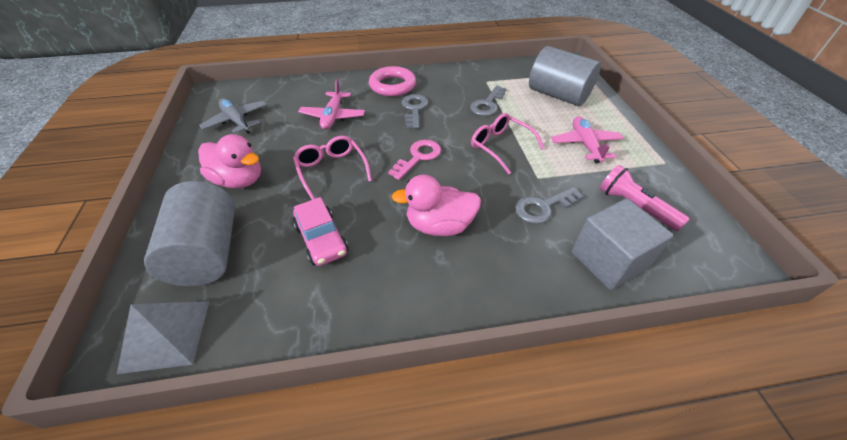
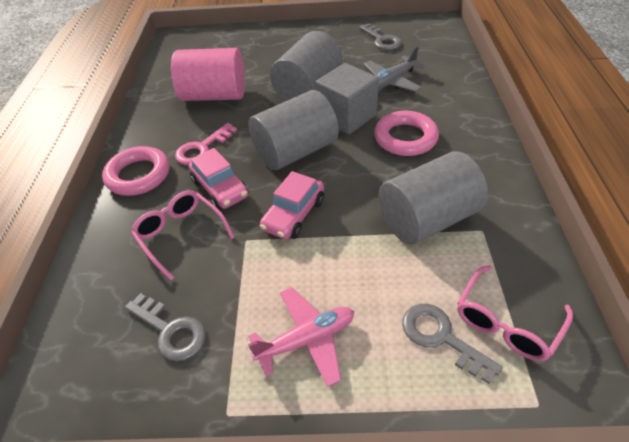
grey cylinder: [144,181,235,286] [529,46,601,106] = 2 -> [248,90,339,170] [270,31,342,101] [379,151,488,245] = 3
grey pyramid: [117,301,209,374] = 1 -> none = 0
pink car: [293,197,348,266] = 1 -> [189,148,249,210] [260,171,324,239] = 2
pink cylinder: none = 0 -> [171,48,245,101] = 1
pink duck: [198,134,261,189] [391,175,481,236] = 2 -> none = 0
pink flashlight: [599,165,689,231] = 1 -> none = 0
pink plane: [298,79,365,130] [551,117,624,163] = 2 -> [248,287,354,387] = 1
pink ring: [369,66,416,96] = 1 -> [102,146,170,196] [374,111,439,156] = 2

